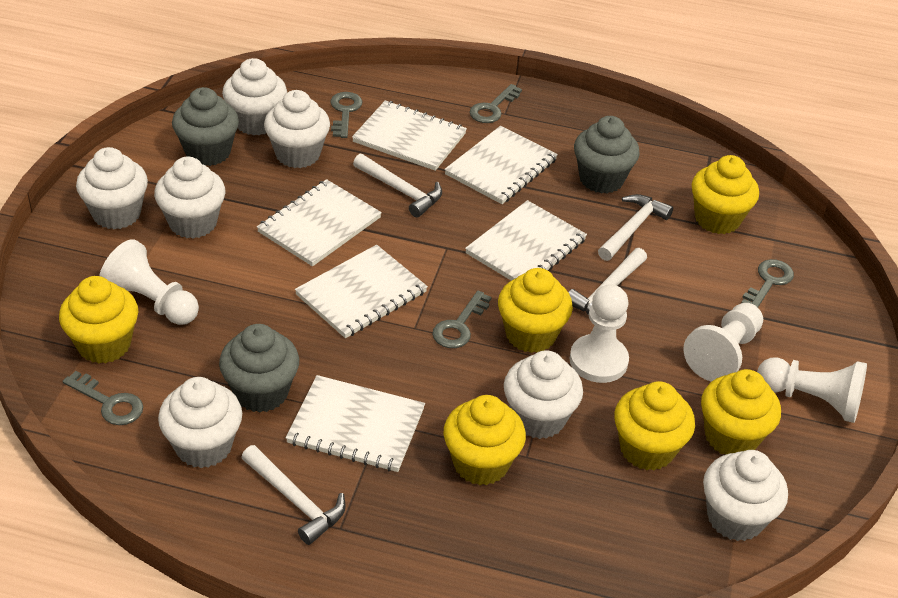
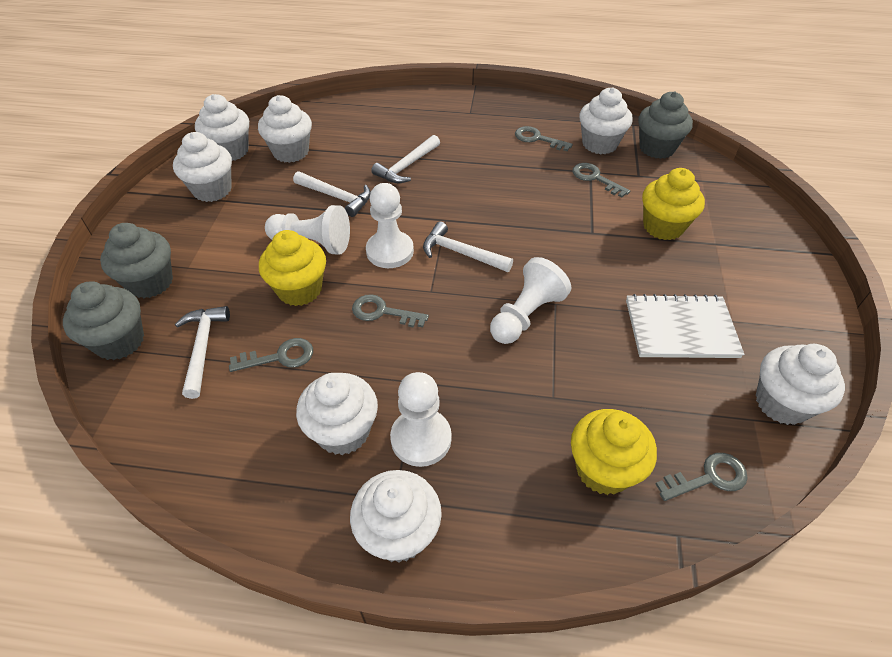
white notebook: [257,179,382,266] [286,375,425,472] [295,245,428,338] [352,100,467,171] [444,126,558,204] [465,200,587,281] = 6 -> [626,294,745,358] = 1
yellow cupcake: [59,276,138,364] [444,395,526,485] [498,268,573,353] [614,381,695,470] [692,155,759,234] [701,369,781,455] = 6 -> [259,230,326,306] [571,409,657,495] [642,168,705,240] = 3

